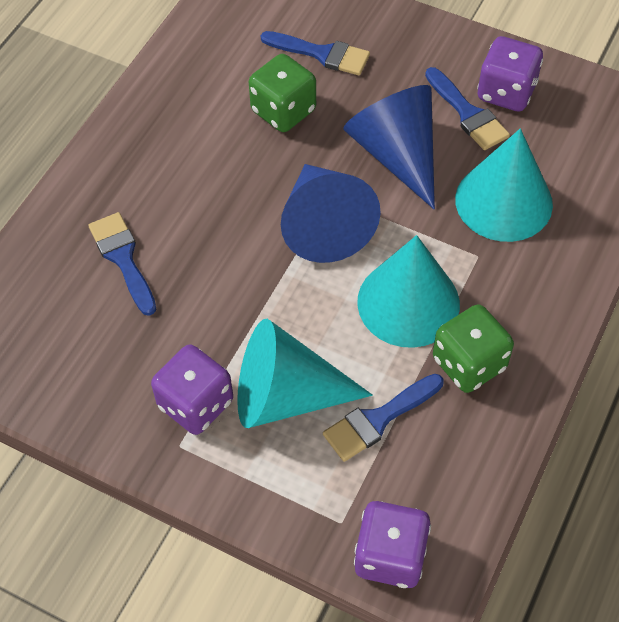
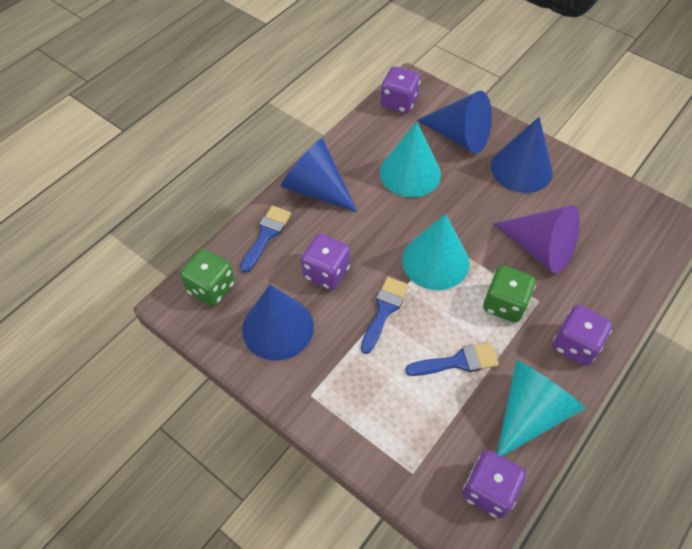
blue brush: [88,212,157,316] [261,31,370,75] [323,374,444,462] [425,67,510,150] = 4 -> [240,205,291,273] [361,277,409,354] [405,343,499,376] = 3
blue cone: [281,164,381,263] [343,85,435,209] = 2 -> [242,285,314,360] [280,138,357,212] [417,91,492,154] [491,117,553,193] = 4
purple cone: none = 0 -> [493,205,580,273] = 1
purple dice: [151,345,233,435] [354,501,431,588] [477,36,543,112] = 3 -> [301,234,350,290] [380,67,420,114] [463,450,526,519] [553,305,612,366] = 4

